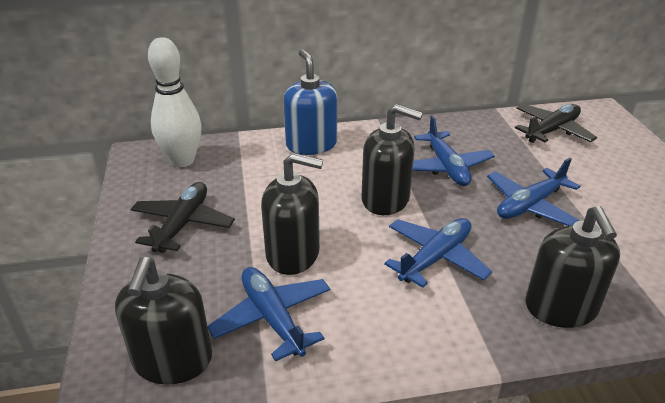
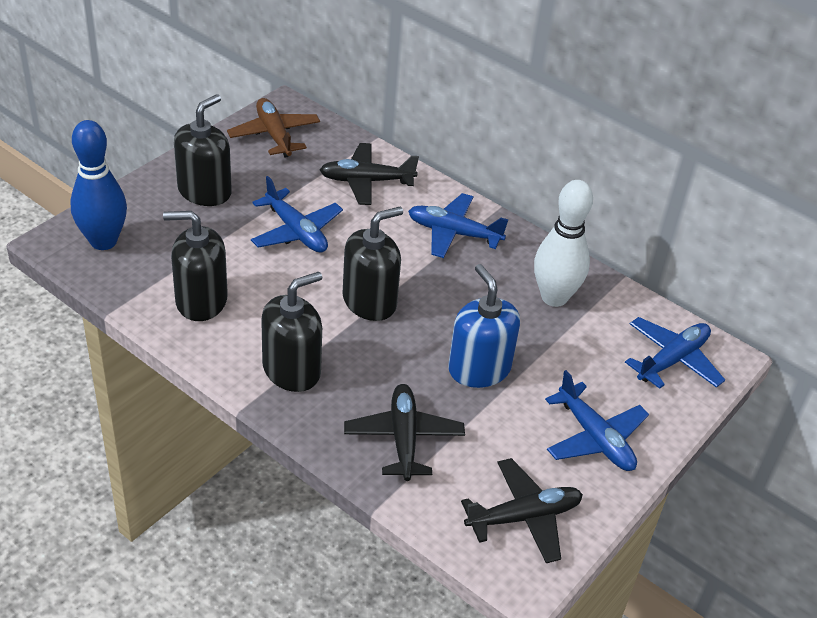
black plane: [130,182,235,253] [515,104,597,143] = 2 -> [320,143,419,205] [344,384,465,481] [461,458,583,563] = 3
blue bowling pin: none = 0 -> [70,120,127,250] = 1
brown plane: none = 0 -> [227,98,320,157] = 1

